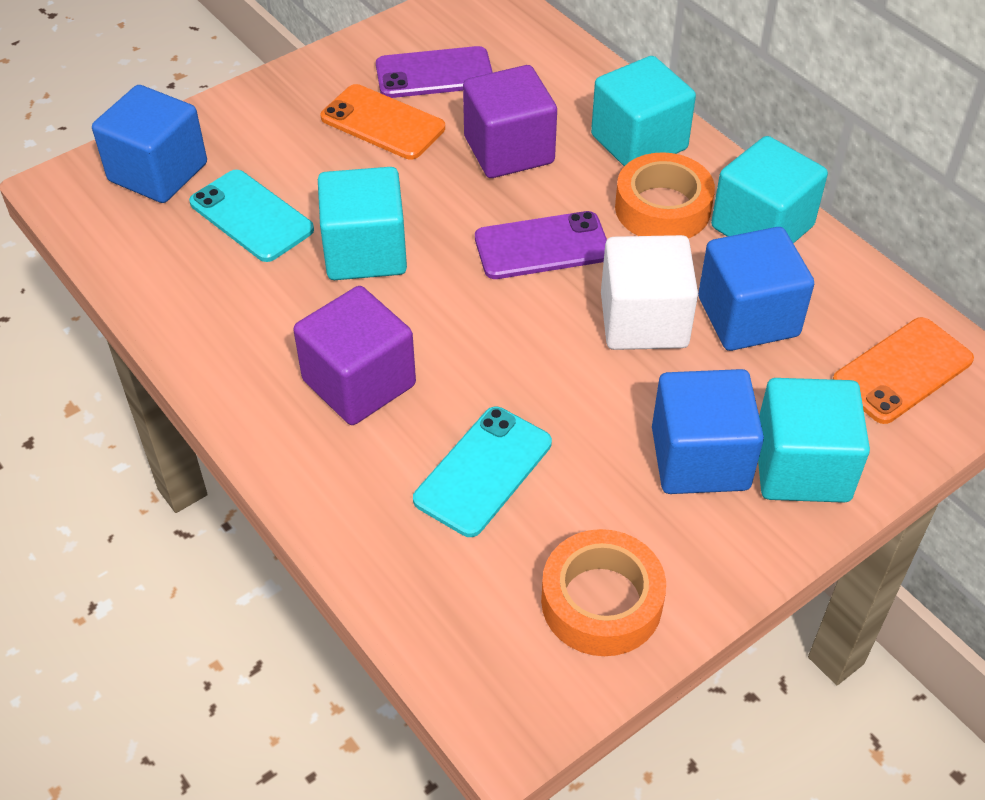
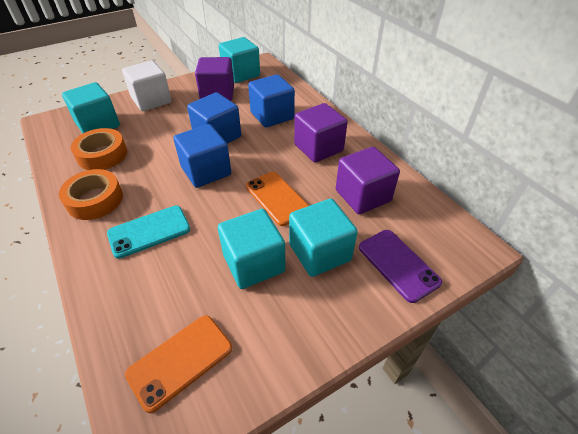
purple cube: [293,286,416,425] [463,65,557,178] = 2 -> [195,57,234,101] [294,103,348,163] [336,147,400,214] = 3
purple phone: [376,46,493,98] [475,211,607,279] = 2 -> [359,230,442,303] = 1
turquoise phone: [189,170,314,262] [413,407,552,537] = 2 -> [107,206,190,259] = 1

